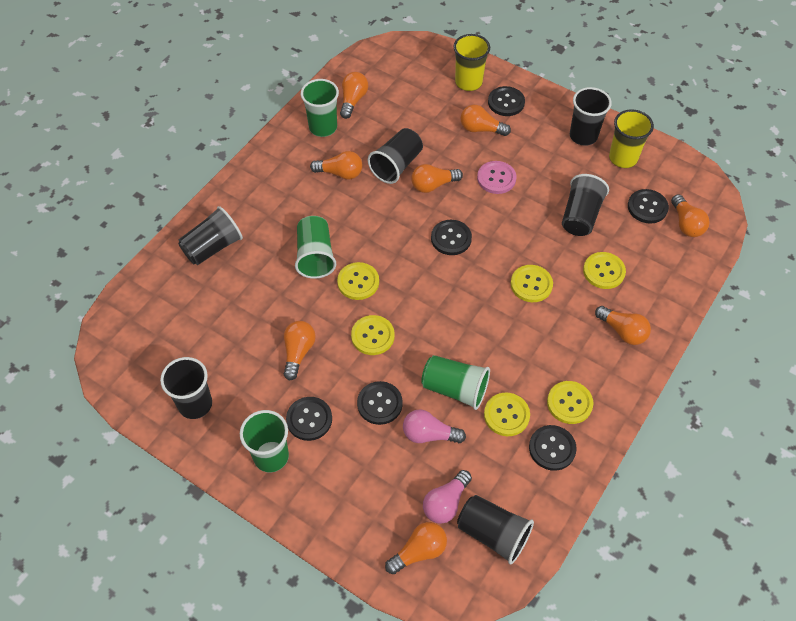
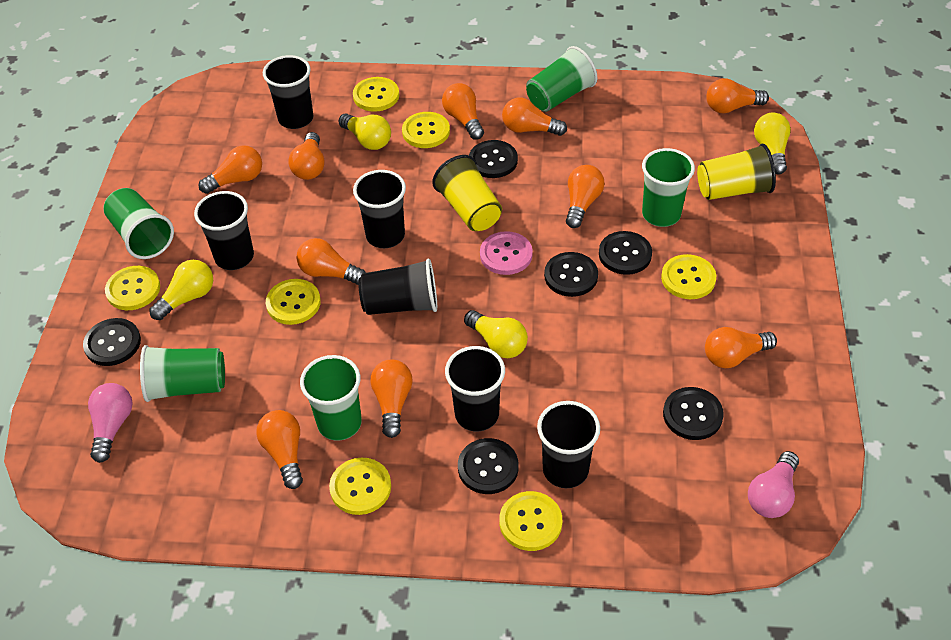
green cup: [240,410,289,472] [295,216,336,279] [301,79,339,137] [421,355,490,410] = 4 -> [103,188,174,259] [140,345,225,402] [300,355,362,441] [526,46,597,112] [642,148,695,227] = 5
orange light bulb: [284,321,316,380] [310,151,363,180] [340,72,368,119] [385,522,447,574] [411,164,463,193] [461,105,511,136] [595,306,651,345] [671,194,710,237] = 8 -> [199,145,262,194] [256,410,303,489] [288,132,325,180] [297,238,366,285] [371,360,413,438] [442,83,484,140] [502,98,567,136] [566,165,605,228] [705,327,777,368] [706,79,769,114] = 10
yellow button: [337,262,379,300] [351,315,395,355] [484,393,530,436] [511,265,553,302] [547,381,594,424] [583,252,626,289] = 6 -> [105,266,160,310] [266,279,321,325] [329,458,391,515] [353,77,399,112] [402,112,450,148] [499,491,562,551] [661,254,716,299] = 7
yellow light bulb: none = 0 -> [149,260,213,320] [338,114,391,150] [464,310,528,358] [754,113,791,175] = 4

